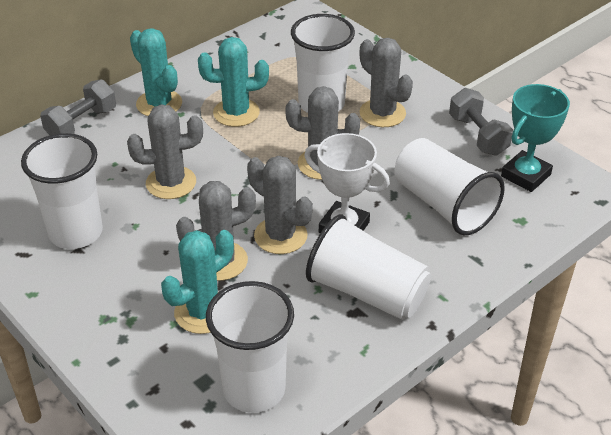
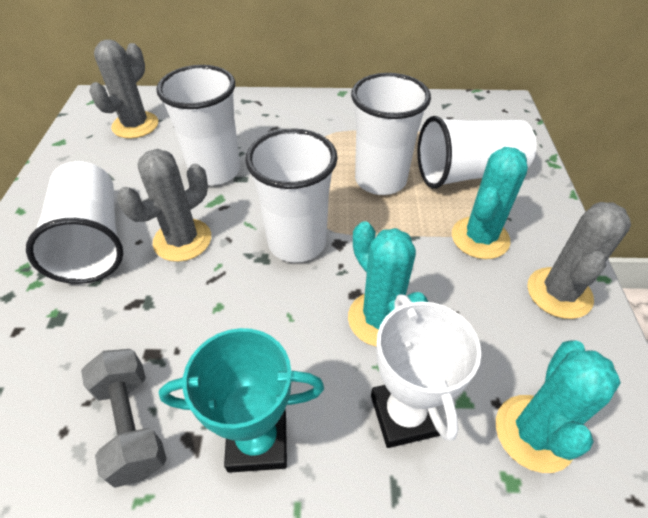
grey cactus: [127,104,203,199] [176,181,256,281] [247,156,313,254] [285,86,360,180] [359,38,413,127] = 5 -> [89,39,158,139] [117,149,211,262] [527,202,631,319] = 3
grey dumbbell: [40,80,116,135] [449,88,513,156] = 2 -> [81,349,167,488] = 1

